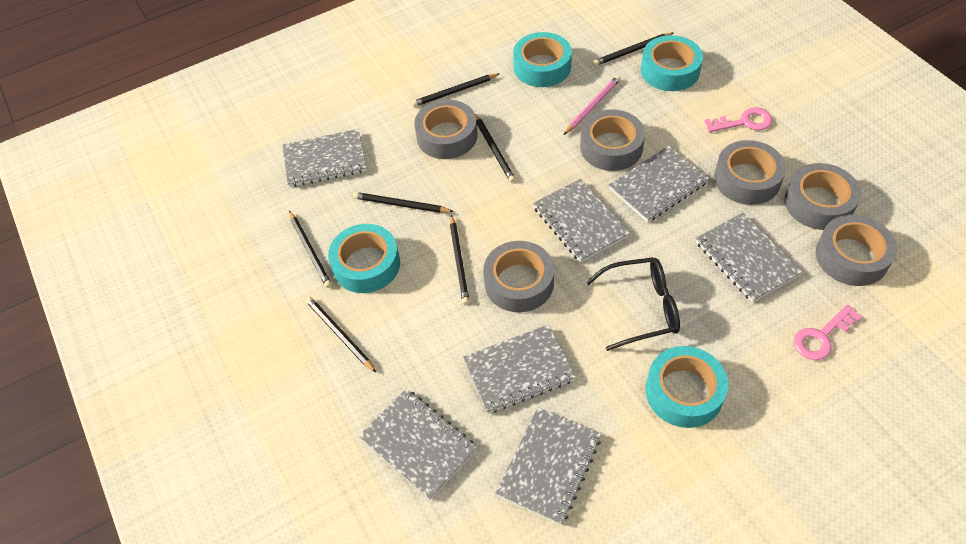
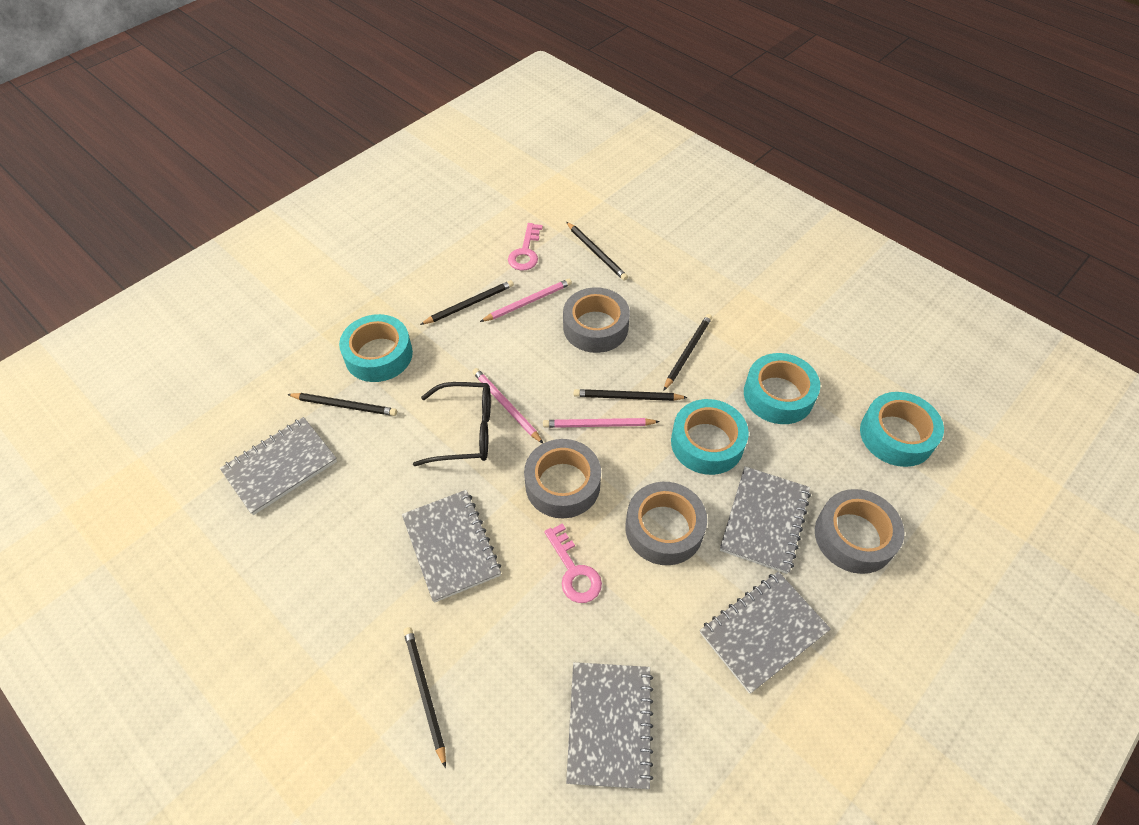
black pencil: [289,211,332,288] [306,297,377,373] [353,192,454,213] [412,74,499,107] [450,215,470,305] [475,114,516,183] [593,33,673,66] = 7 -> [287,393,397,416] [403,627,446,768] [420,280,514,325] [566,222,628,281] [574,389,688,401] [663,314,712,391] = 6
grey notebook: [282,129,367,187] [359,389,477,500] [463,325,576,414] [495,407,601,525] [533,179,630,263] [609,146,709,222] [696,213,802,303] = 7 -> [220,417,337,515] [402,490,501,603] [566,662,653,789] [700,571,831,694] [720,466,811,574] = 5
grey tape: [414,99,477,159] [483,241,554,312] [580,109,645,171] [714,140,786,205] [785,163,861,230] [816,215,897,286] = 6 -> [524,439,601,518] [563,287,630,353] [625,482,707,565] [815,489,904,574] = 4
pink pencil: [564,75,621,135] = 1 -> [472,368,543,444] [480,279,572,322] [543,418,660,428] = 3

